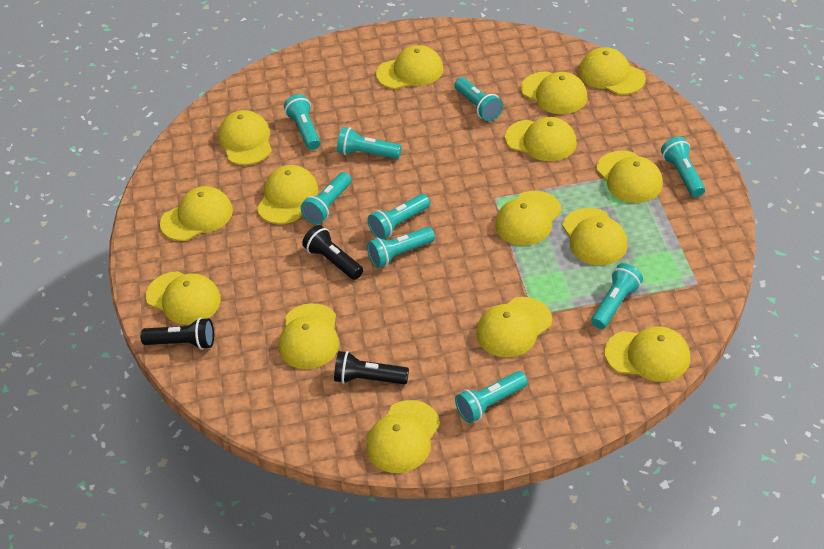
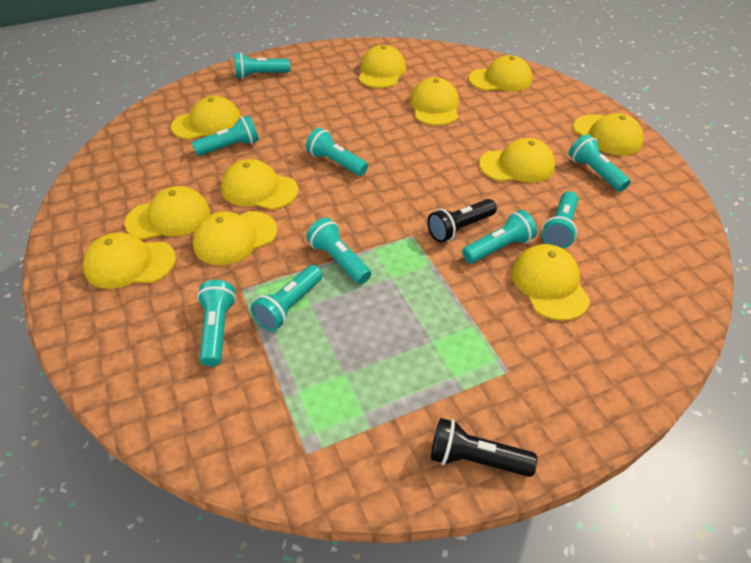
black flashlight: [140,318,214,350] [302,225,363,280] [334,351,409,385] = 3 -> [427,199,497,243] [431,418,537,477] = 2
yellow cap: [146,271,221,325] [160,186,233,241] [218,110,272,165] [257,165,318,224] [279,303,339,369] [366,400,440,473] [376,45,443,89] [476,297,552,358] [495,191,562,246] [505,117,577,161] [521,72,587,114] [562,208,628,265] [579,47,646,95] [597,151,663,203] [605,327,690,382] = 15 -> [83,232,176,289] [124,186,210,240] [171,96,241,140] [193,211,277,265] [221,159,298,210] [359,45,406,88] [410,77,459,126] [469,55,532,92] [479,138,555,183] [512,244,590,321] [573,113,644,155] = 11

